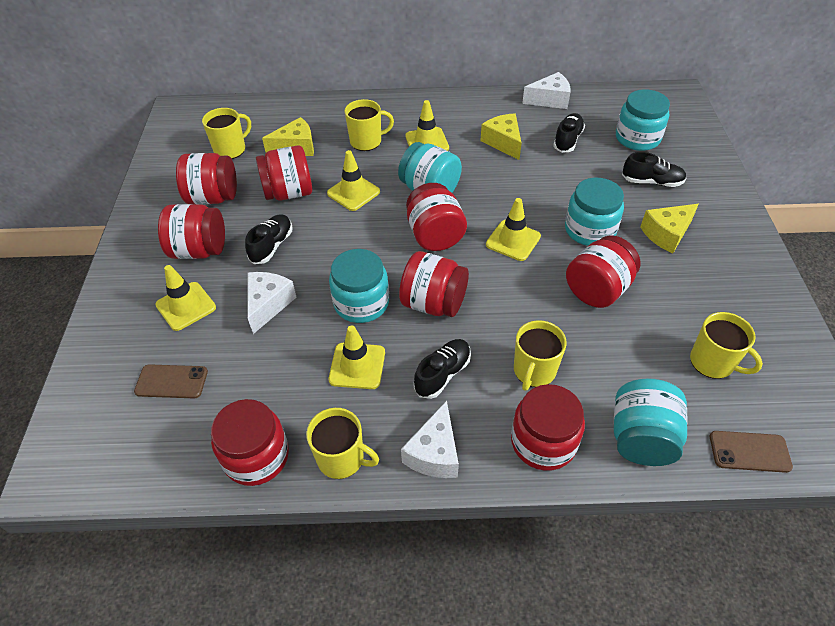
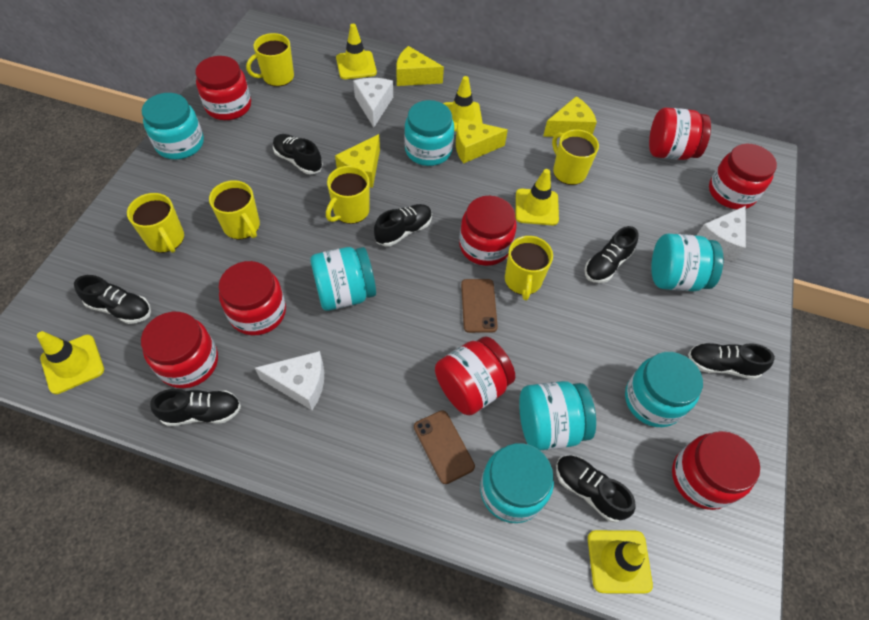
black shoe: [245,214,292,264] [414,339,471,399] [553,113,585,153] [622,152,687,187] = 4 -> [74,275,151,324] [150,389,241,426] [273,134,323,174] [374,204,432,247] [556,455,636,523] [585,226,638,283] [688,343,775,379] = 7
turquoise jar: [329,249,389,323] [398,142,462,193] [565,178,624,246] [614,378,688,466] [616,89,670,151] = 5 -> [142,93,204,159] [310,247,376,311] [404,100,454,166] [480,443,554,523] [519,381,596,450] [625,352,703,427] [651,234,724,291] = 7
yellow cheese: [262,117,314,156] [480,113,522,160] [640,204,699,253] = 3 -> [335,134,380,188] [396,46,444,86] [456,118,508,164] [543,96,597,137] = 4
yellow mug: [202,108,251,159] [306,408,379,479] [345,99,394,151] [514,320,567,391] [690,312,763,379] = 5 -> [127,193,184,253] [209,180,260,239] [246,33,294,87] [326,166,370,224] [505,236,553,300] [552,129,599,185] = 6

